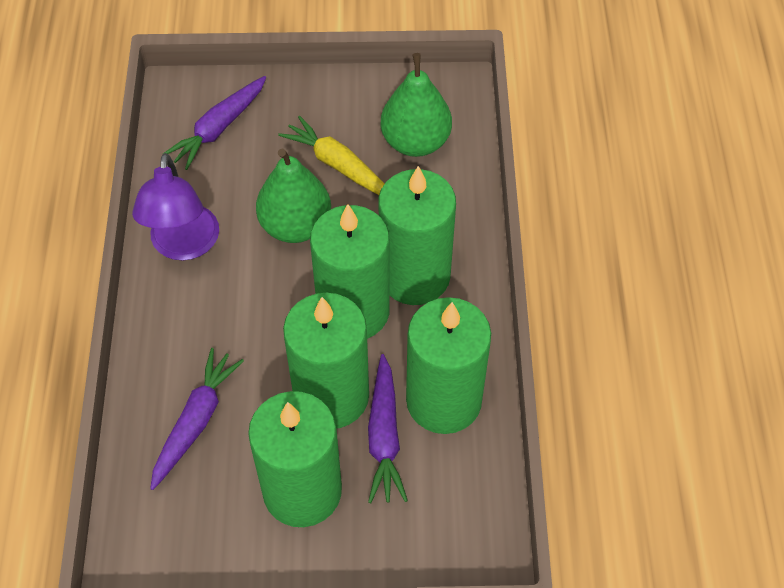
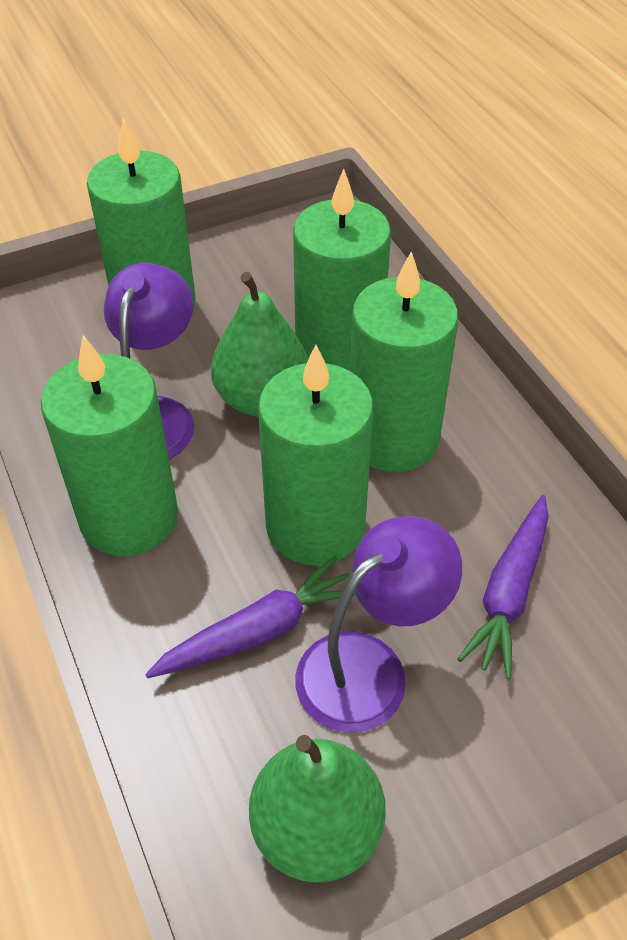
purple carrot: [150,348,244,490] [163,76,266,170] [368,354,408,503] = 3 -> [145,556,356,678] [457,495,549,679] = 2
purple lamp: [132,153,219,260] = 1 -> [104,263,194,460] [295,516,462,733] = 2
yellow carrot: [278,116,385,195] = 1 -> none = 0

